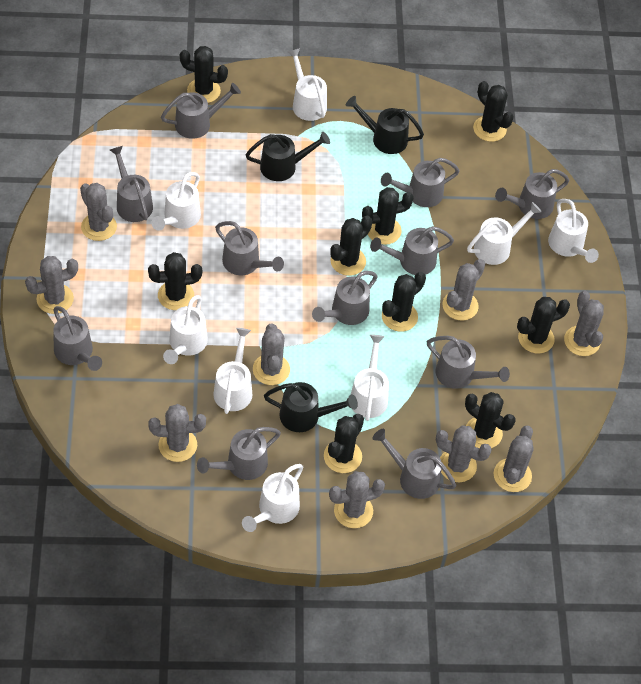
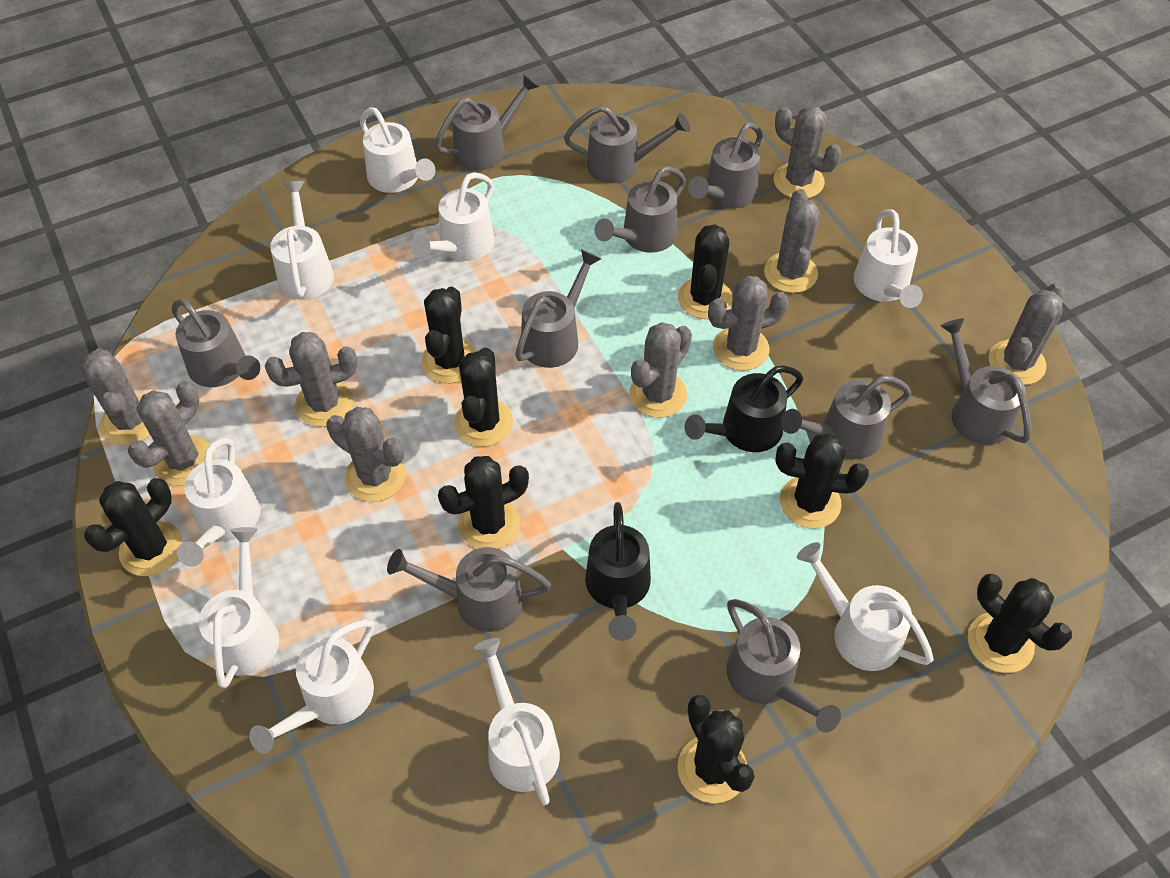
black cactus: [148,252,202,310] [180,46,228,103] [324,414,364,473] [330,216,372,276] [362,187,414,245] [382,272,426,332] [465,392,515,448] [473,81,514,142] [517,297,570,354] = 9 -> [84,478,183,576] [421,287,477,383] [438,456,529,549] [454,347,513,447] [677,695,754,803] [678,224,733,319] [775,433,869,528] [968,574,1072,673] = 8
black watering can: [245,132,330,181] [264,382,358,432] [346,96,424,154] = 3 -> [585,502,651,641] [685,365,803,452] = 2
grey watering can: [53,306,102,371] [110,146,153,222] [161,83,241,139] [197,427,281,480] [215,221,284,275] [312,271,378,325] [370,226,454,275] [372,429,456,499] [381,158,460,207] [427,336,510,389] [495,169,569,219] = 11 -> [172,299,260,387] [387,547,551,632] [435,74,540,170] [515,249,601,368] [564,106,690,183] [595,166,686,253] [688,122,763,208] [726,599,841,733] [781,375,911,459] [941,318,1031,445] = 10
white watering can: [152,172,201,231] [163,295,208,364] [213,328,252,414] [242,464,303,532] [288,48,327,121] [350,334,389,421] [467,202,542,265] [548,199,599,263] = 8 -> [177,438,261,567] [198,527,279,688] [249,620,374,754] [270,181,334,300] [360,107,436,193] [410,172,494,261] [474,638,560,805] [797,542,934,671] [854,209,923,308] = 9

